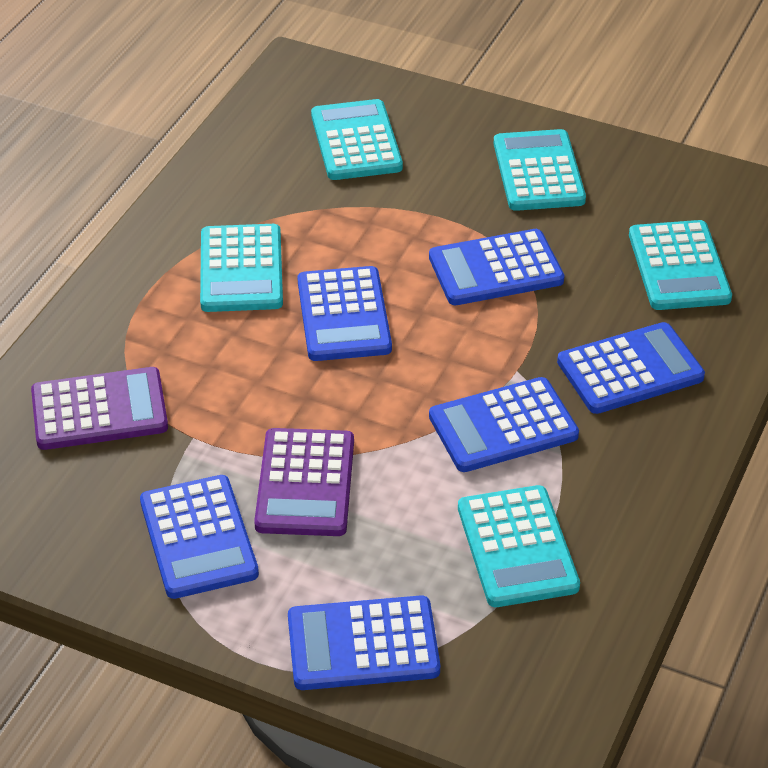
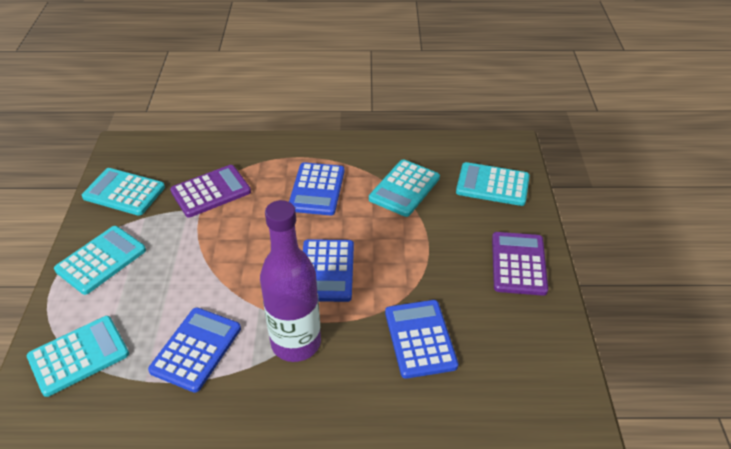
blue calculator: [140,475,259,599] [288,595,440,690] [298,266,392,361] [429,229,564,305] [429,377,579,472] [557,322,705,414] = 6 -> [148,308,241,393] [289,162,344,215] [303,239,354,302] [385,300,458,379] = 4
purple bottle: none = 0 -> [260,200,321,362] = 1

